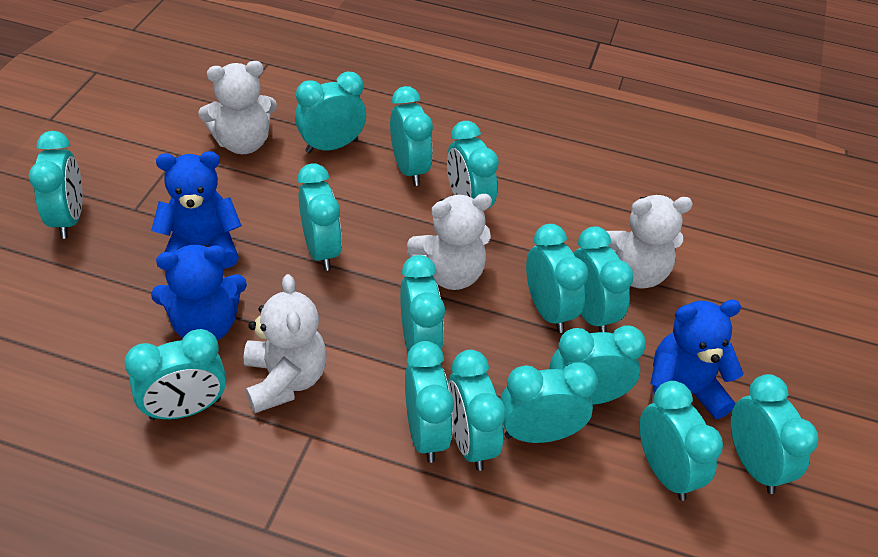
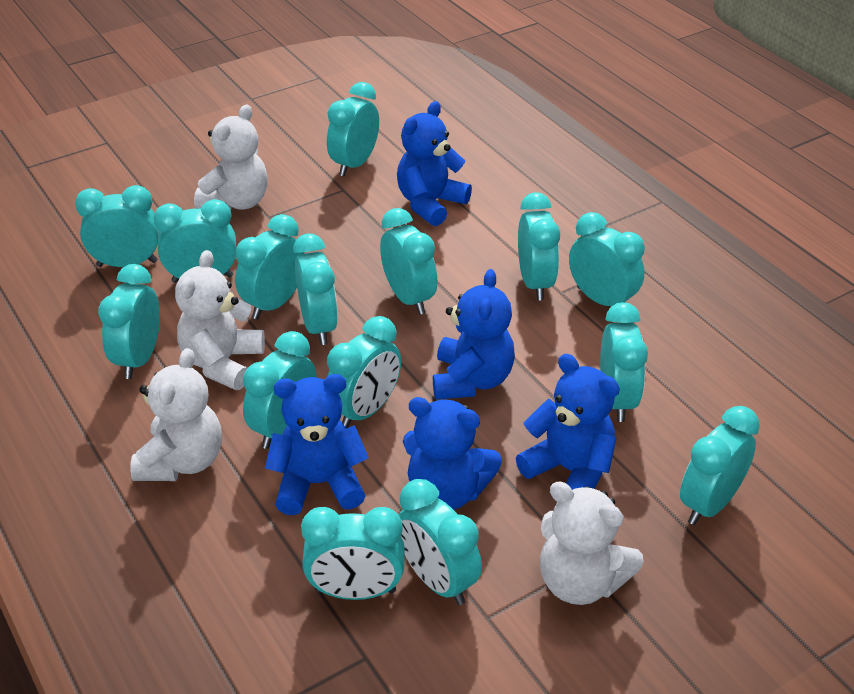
blue teddy bear: [151,151,242,269] [151,245,247,340] [650,300,744,419] = 3 -> [265,374,369,515] [397,101,472,226] [403,397,502,510] [433,269,515,400] [516,354,620,490] = 5

